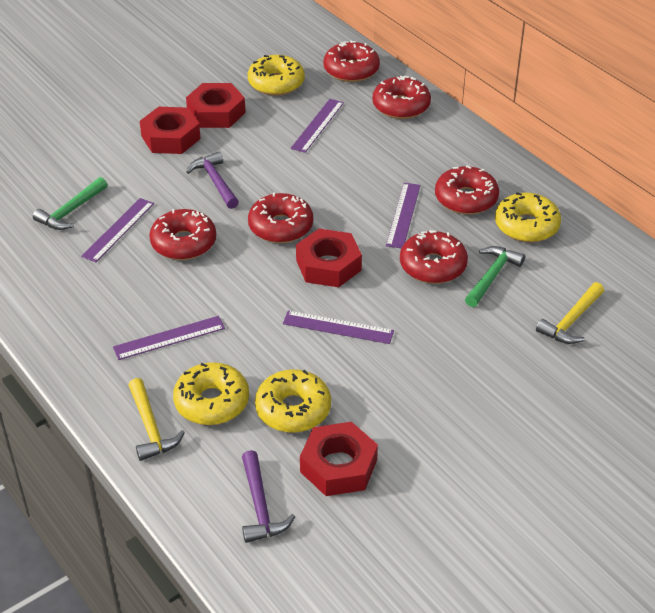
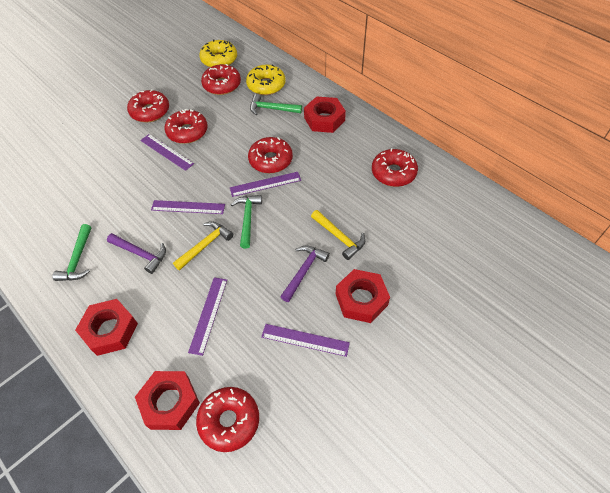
green hammer: [33,177,108,230] [465,246,525,307] = 2 -> [52,224,92,281] [231,195,262,249] [250,94,302,115] = 3
yellow donut: [173,362,249,425] [248,55,305,96] [255,369,331,433] [495,192,561,242] = 4 -> [199,39,237,67] [246,64,286,95] = 2

